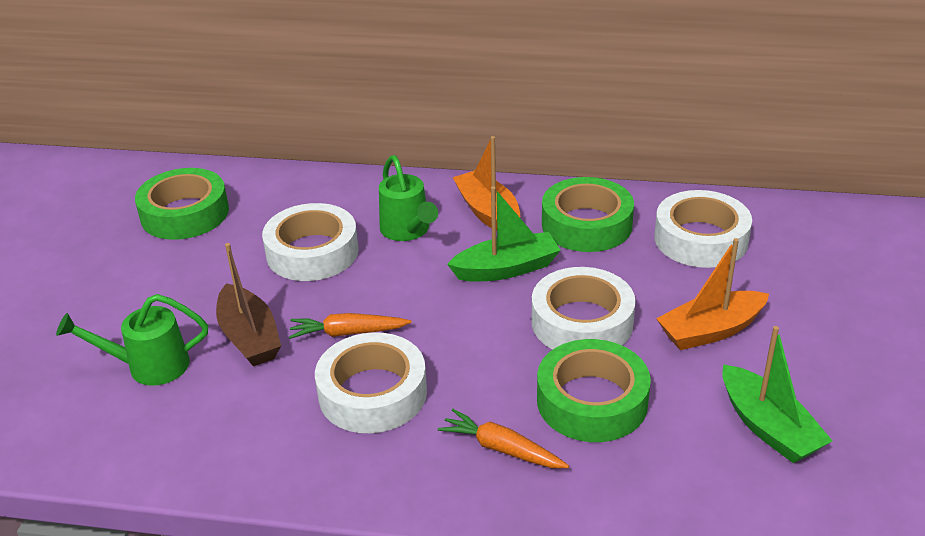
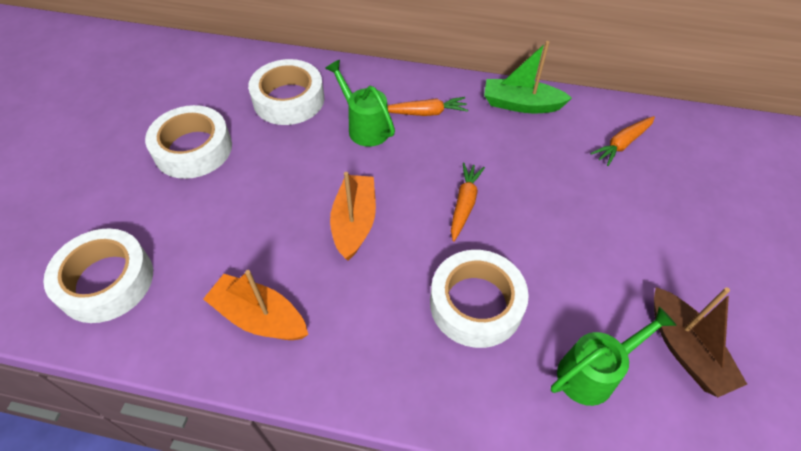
green boat: [447,186,561,282] [722,326,832,463] = 2 -> [484,41,572,113] = 1
green tape: [135,168,229,240] [537,339,651,442] [542,177,634,252] = 3 -> none = 0
orange carrot: [289,313,412,339] [438,409,569,468] = 2 -> [388,97,468,116] [451,163,485,242] [590,116,655,166] = 3

